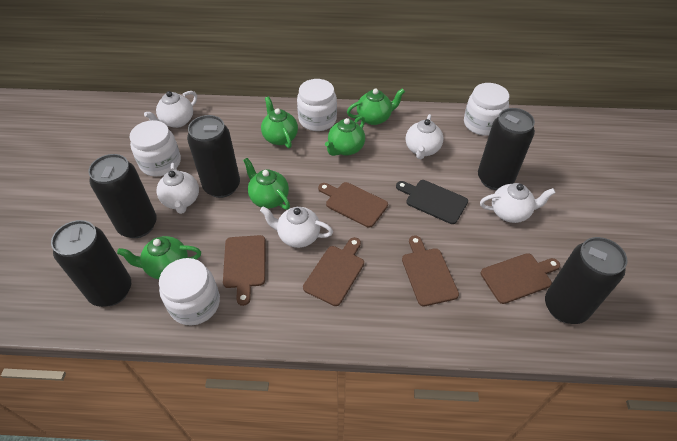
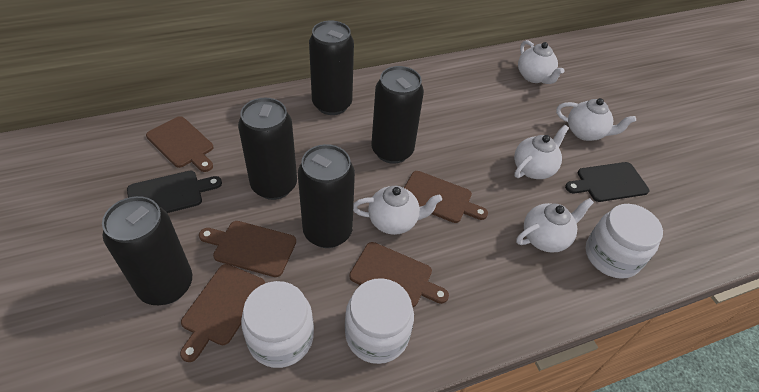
black cutting board: [396,180,468,224] = 1 -> [127,171,222,213] [565,162,649,202] = 2
green teapot: [117,236,201,279] [243,158,290,210] [261,97,298,148] [325,116,365,156] [347,88,405,125] = 5 -> none = 0
white jar: [129,120,181,176] [159,258,220,325] [297,79,337,131] [464,83,509,136] = 4 -> [241,281,314,368] [345,278,414,364] [586,204,663,279] = 3

